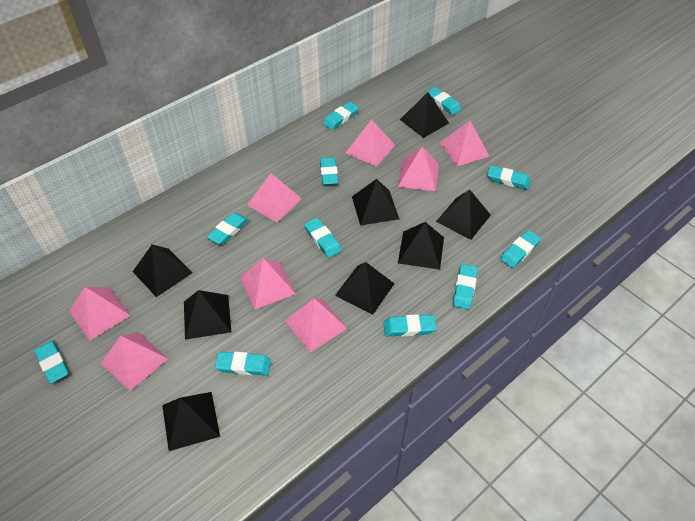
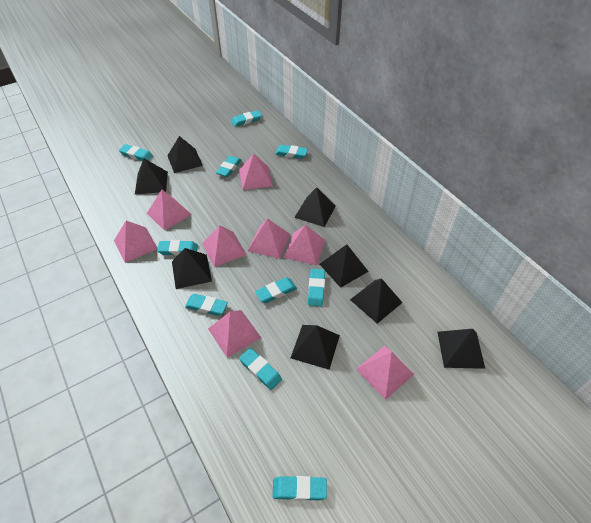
turquoise eraser: [34,340,69,384] [207,212,249,245] [215,352,271,376] [304,218,341,258] [320,157,338,185] [323,102,359,130] [383,314,436,337] [426,87,461,115] [453,264,478,310] [487,166,531,190] [500,230,541,268] = 11 -> [119,144,153,161] [157,240,198,256] [185,294,228,316] [216,156,241,177] [231,110,262,127] [239,348,282,390] [255,277,297,303] [272,476,327,501] [275,145,308,159] [308,269,325,306] = 10

